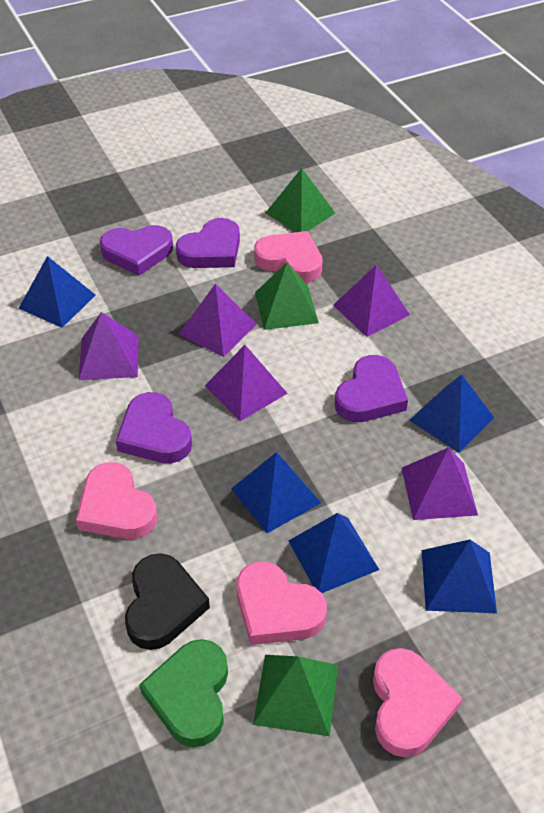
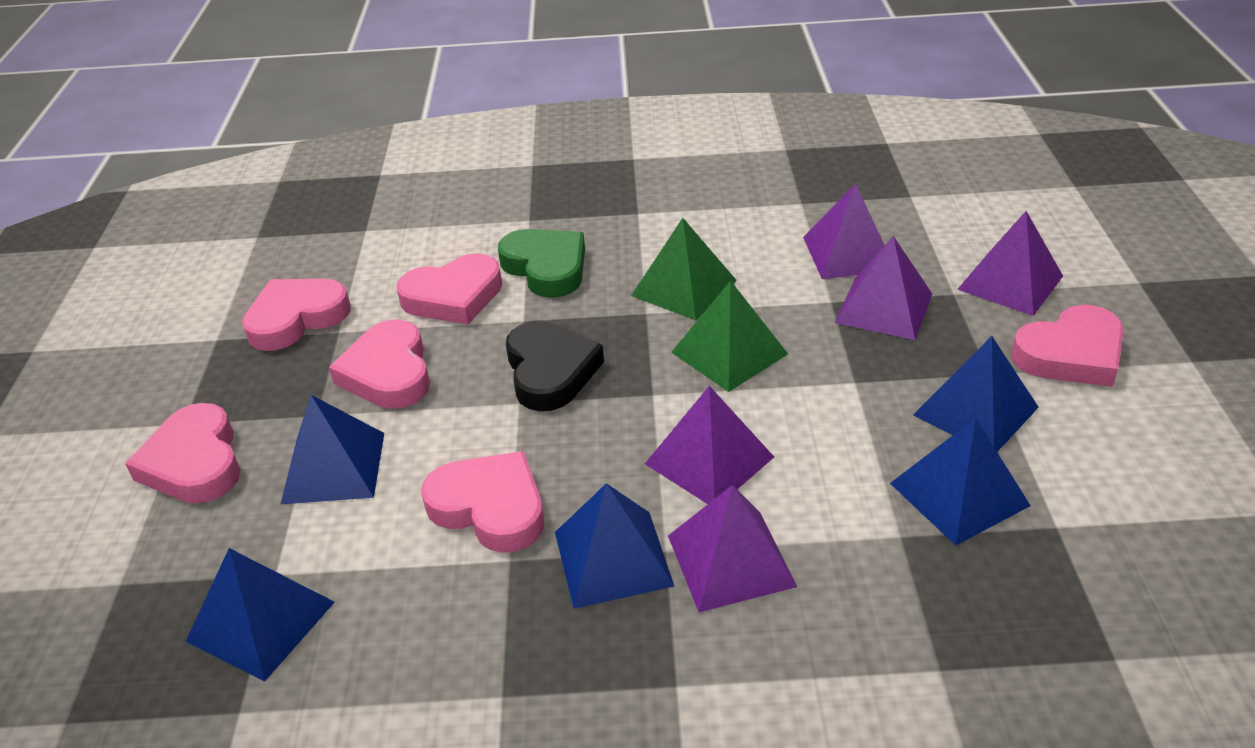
green pyramid: [253,655,338,736] [255,262,319,330] [265,168,335,232] = 3 -> [631,218,737,320] [671,280,788,392] = 2
pink heart: [76,462,157,539] [236,561,327,645] [254,231,323,283] [373,648,463,757] = 4 -> [125,403,240,503] [242,279,351,351] [329,319,430,409] [397,253,502,324] [421,451,544,553] [1011,305,1124,387] = 6
purple heart: [100,225,173,276] [116,392,192,463] [176,218,240,268] [335,355,408,422] = 4 -> none = 0

